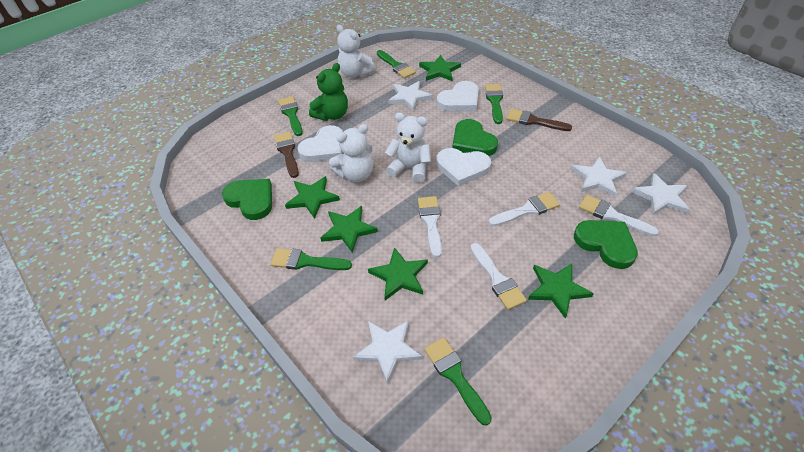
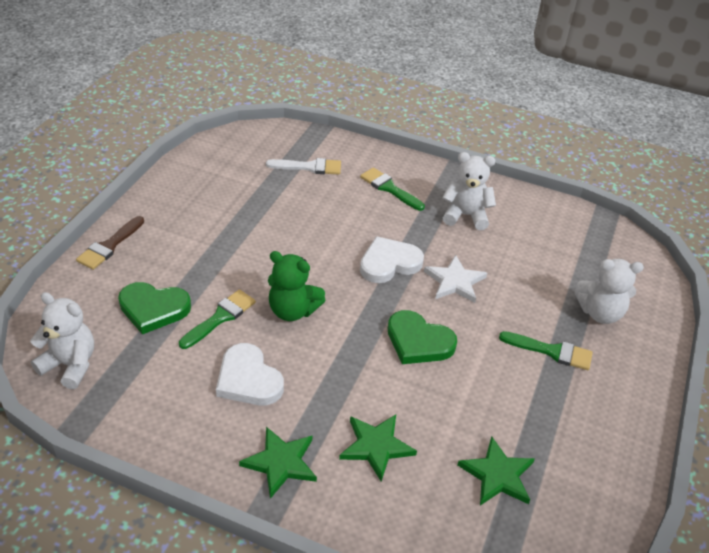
brown brush: [274,132,299,178] [506,109,572,131] = 2 -> [76,216,144,270] = 1
green brush: [271,248,352,270] [278,96,303,136] [377,50,416,78] [424,337,492,426] [485,84,503,124] = 5 -> [179,289,256,349] [360,167,425,211] [499,331,593,370] = 3
green heart: [222,179,272,220] [452,119,498,156] [574,220,638,269] = 3 -> [118,282,191,334] [387,310,457,364] = 2
green star: [285,176,340,219] [320,206,378,253] [368,247,428,300] [419,55,461,81] [528,264,594,319] = 5 -> [239,427,317,499] [339,415,417,482] [458,436,535,505] = 3
white brush: [418,196,442,258] [470,243,527,310] [489,192,560,226] [579,195,659,236] = 4 -> [266,158,341,175] = 1
white heart: [297,125,343,162] [436,148,491,186] [437,81,479,111] = 3 -> [216,343,284,405] [360,236,424,283] = 2
white star: [353,320,422,384] [388,81,433,111] [571,157,627,197] [632,173,690,215] = 4 -> [424,255,487,303] = 1

